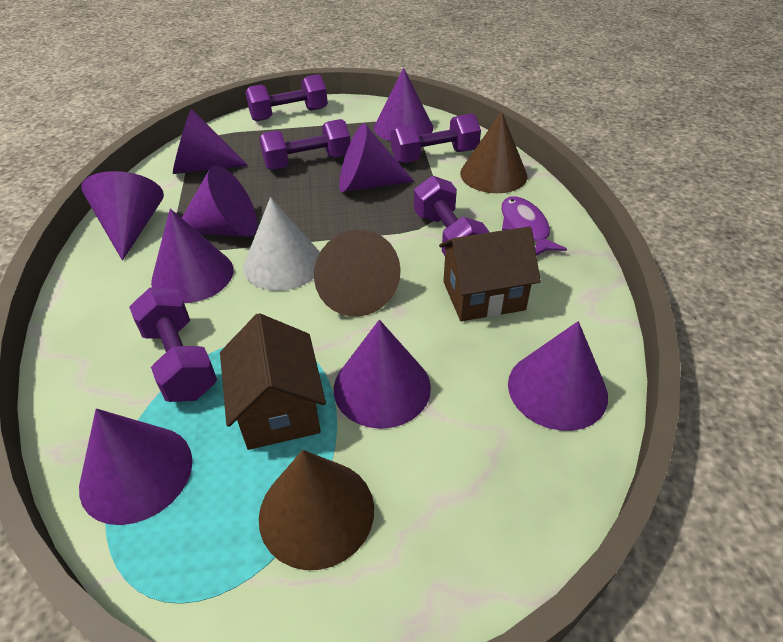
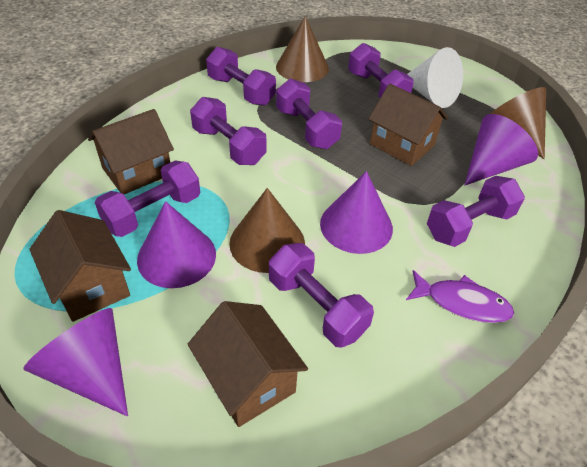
brown house: [220,313,326,450] [439,226,541,321] = 2 -> [29,210,131,322] [88,109,174,194] [188,301,308,427] [368,84,448,166] = 4
purple cone: [79,408,193,525] [81,171,164,261] [151,209,233,303] [173,109,248,174] [182,165,257,237] [334,320,431,429] [339,123,414,192] [374,68,433,141] [508,321,608,431] = 9 -> [23,308,128,416] [137,201,216,288] [320,171,393,254] [465,114,538,185] = 4
purple dumbbell: [129,288,217,402] [245,74,328,121] [259,119,350,170] [391,113,481,163] [414,176,489,256] = 5 -> [95,161,200,237] [190,97,267,165] [206,47,276,106] [269,243,374,348] [276,79,342,149] [348,43,414,98] [427,176,525,247] = 7

